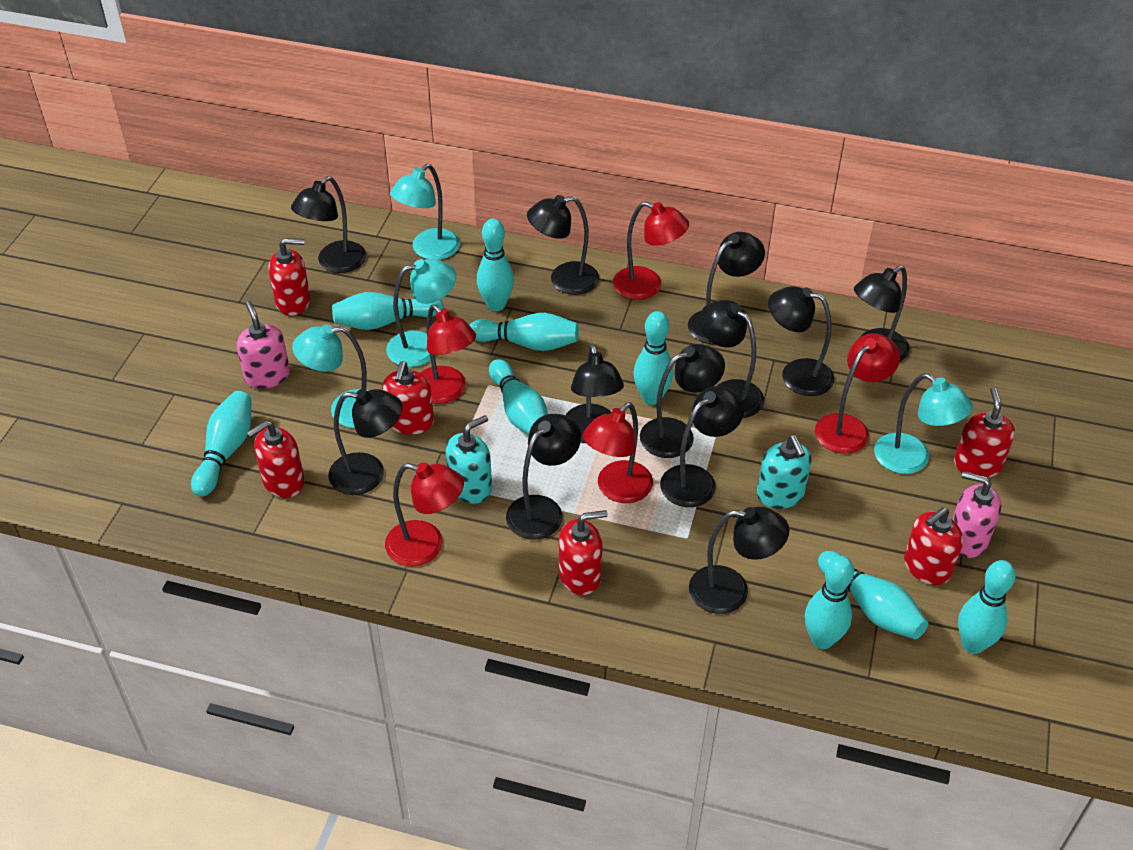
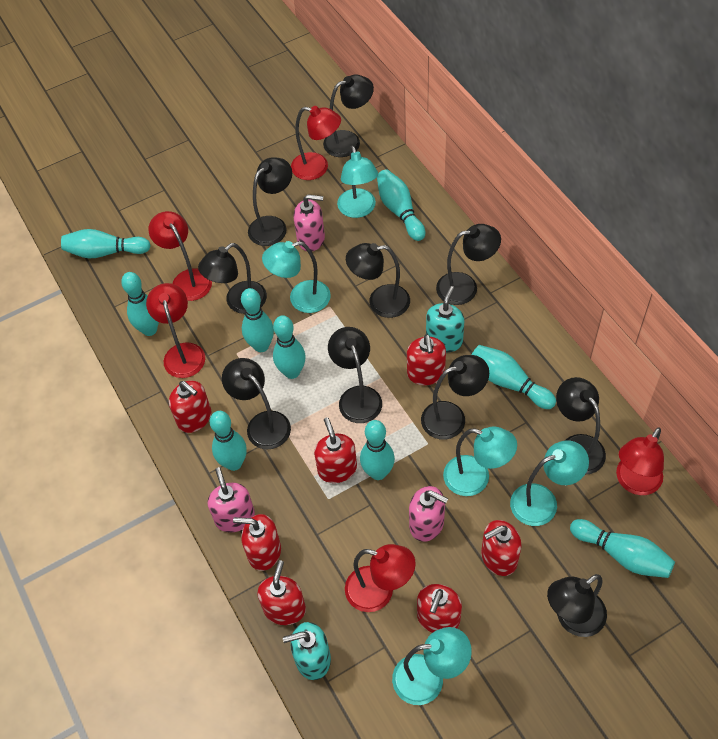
black lamp: [291,176,366,273] [328,389,402,495] [506,414,581,540] [527,195,599,295] [566,344,624,443] [640,344,725,458] [660,386,744,507] [688,232,765,344] [689,507,790,614] [699,300,764,418] [768,286,834,396] [854,265,909,362] = 12 -> [198,243,267,314] [222,358,291,449] [248,157,292,246] [323,75,374,157] [328,327,382,423] [346,243,410,318] [421,355,489,440] [436,224,501,305] [547,574,607,637] [556,377,606,475] = 10
pink soap dispenser: [236,301,290,389] [952,472,1001,558] = 2 -> [208,467,255,532] [294,195,325,251] [409,486,448,542] = 3
red soap dispenser: [247,420,304,498] [268,238,310,316] [382,361,434,435] [559,510,608,595] [904,507,963,585] [954,387,1015,478] = 6 -> [169,381,211,433] [233,514,281,571] [258,560,306,625] [314,417,357,483] [407,334,446,385] [417,584,462,633] [481,520,521,576] = 7
turquoise lamp: [292,324,369,428] [386,259,456,367] [390,164,460,260] [874,373,973,474] = 4 -> [262,241,331,313] [337,146,378,218] [392,627,472,705] [443,427,517,496] [510,441,589,526] = 5

